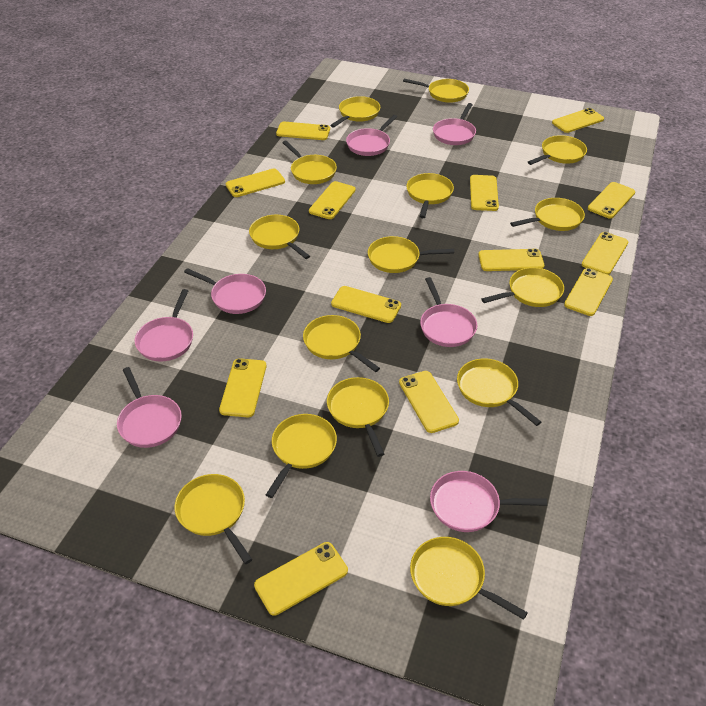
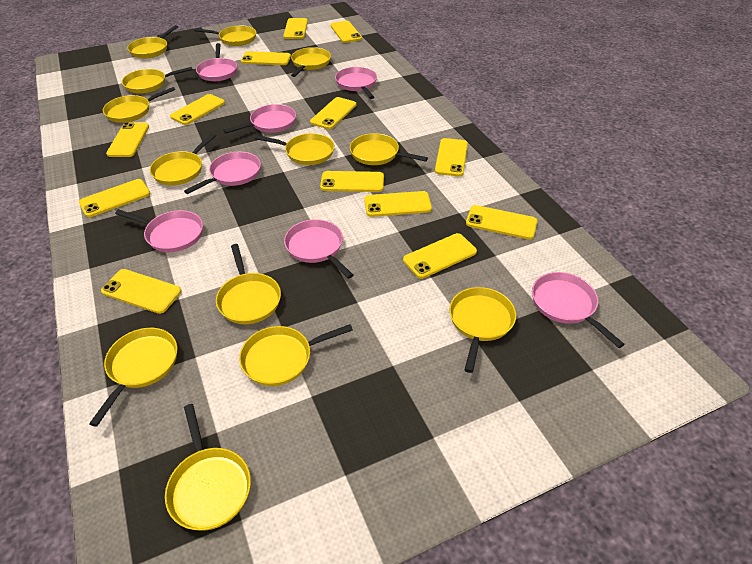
yellow pan: [175,474,252,564] [249,215,310,259] [266,414,337,498] [282,140,337,184] [303,315,380,372] [327,377,389,457] [330,96,380,128] [368,236,454,273] [403,79,469,103] [406,173,454,218] [410,537,528,620] [457,358,541,426] [481,267,564,307] [510,198,585,231] [528,135,587,165] = 15 -> [89,328,177,427] [103,87,175,123] [122,67,193,93] [127,25,178,59] [150,133,216,185] [165,404,251,531] [194,26,256,46] [216,244,281,324] [239,324,353,386] [255,133,334,165] [291,47,331,77] [350,133,428,165] [449,287,516,373] = 13

